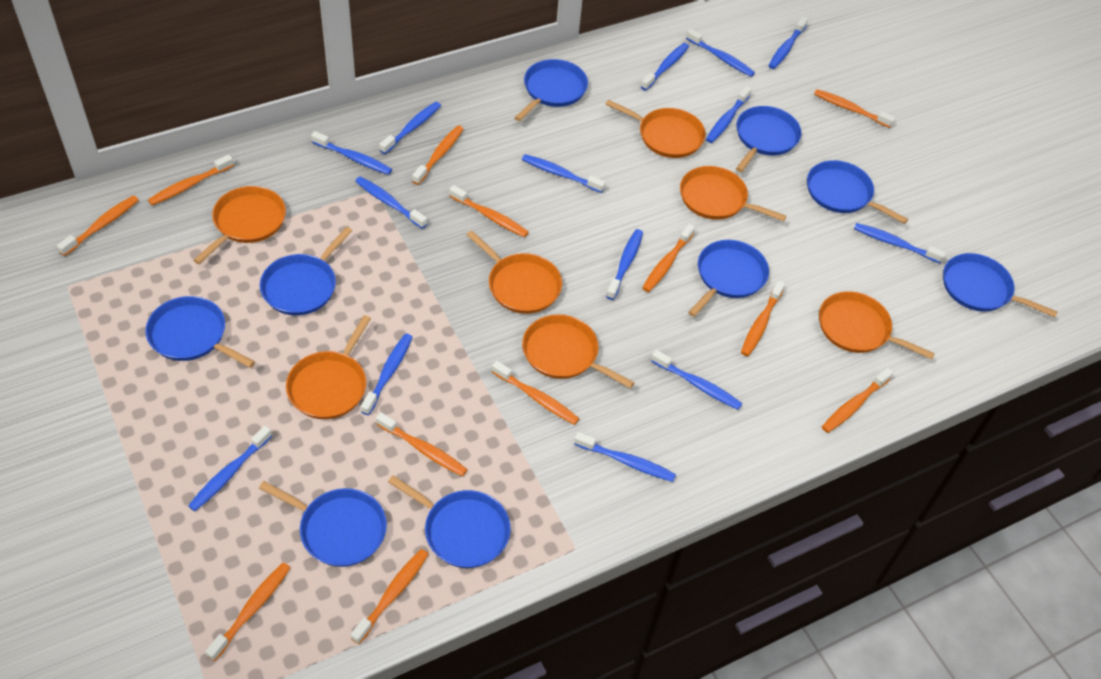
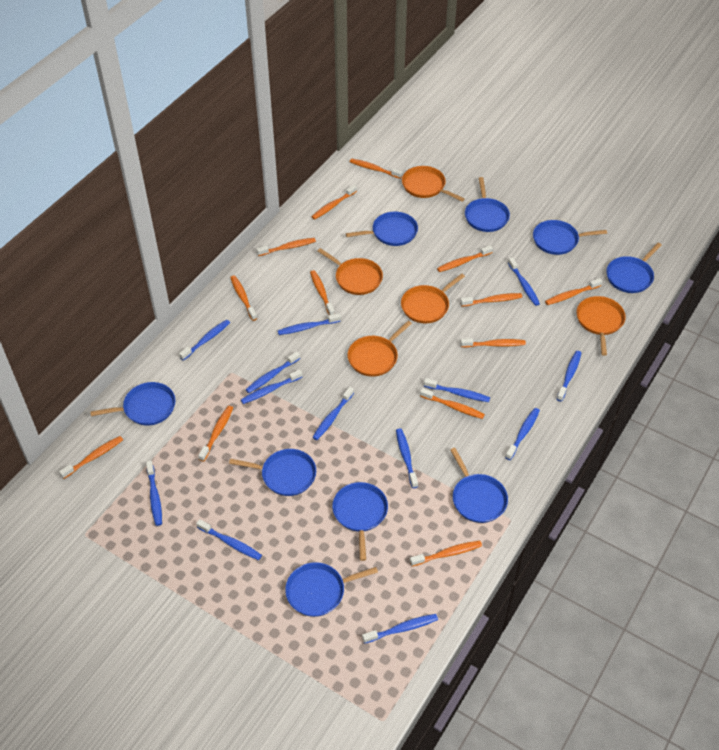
blue toothbrush: [188,426,272,511] [311,131,392,175] [355,177,427,229] [361,333,412,415] [379,102,441,154] [522,154,606,193] [574,432,676,482] [606,229,643,300] [641,43,689,91] [651,350,742,410] [686,29,755,77] [706,86,752,143] [768,17,808,69] [854,223,946,263] = 14 -> [146,461,162,526] [179,320,230,361] [196,519,262,560] [241,369,302,404] [246,351,300,393] [278,313,341,335] [313,387,354,440] [362,614,438,644] [396,429,418,488] [424,378,490,402] [505,408,540,460] [508,257,540,306] [557,351,581,401] = 13
orange pan: [193,186,286,264] [286,315,371,419] [467,231,562,314] [522,314,635,389] [605,100,706,158] [680,166,786,221] [819,291,935,360] = 7 -> [318,248,383,295] [348,321,412,377] [401,274,465,323] [402,166,465,202] [576,296,626,356] = 5
orange toothbrush: [57,195,139,256] [148,155,234,205] [205,563,290,661] [351,549,429,644] [376,412,468,476] [412,126,463,185] [449,185,529,237] [492,361,579,425] [642,224,695,292] [741,281,785,356] [814,89,895,128] [822,368,893,433] = 12 -> [59,436,123,479] [198,406,233,462] [230,275,257,321] [256,238,316,256] [310,270,335,315] [312,185,357,220] [350,158,403,179] [410,541,482,566] [420,388,485,419] [437,245,493,272] [460,293,522,307] [460,338,526,348] [545,278,602,305] = 13

